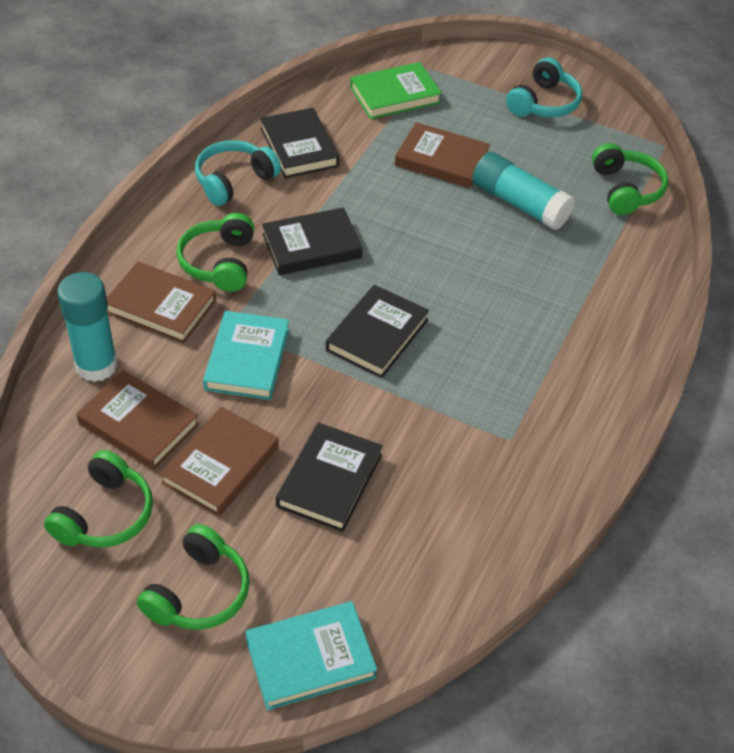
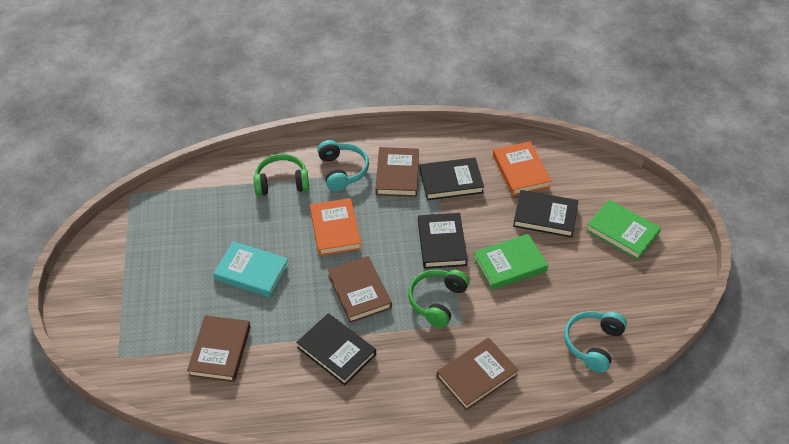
green book: [350,62,442,119] = 1 -> [473,234,548,290] [586,199,661,260] = 2
green headphones: [44,450,153,548] [137,524,250,630] [177,213,254,292] [592,143,669,215] = 4 -> [254,154,309,196] [408,269,470,328] = 2
orange book: none = 0 -> [310,198,361,256] [493,141,551,196] = 2
turquoise book: [203,311,289,400] [245,601,377,710] = 2 -> [213,241,289,298] = 1
turquoise glue stick: [57,272,118,382] [472,152,575,230] = 2 -> none = 0

